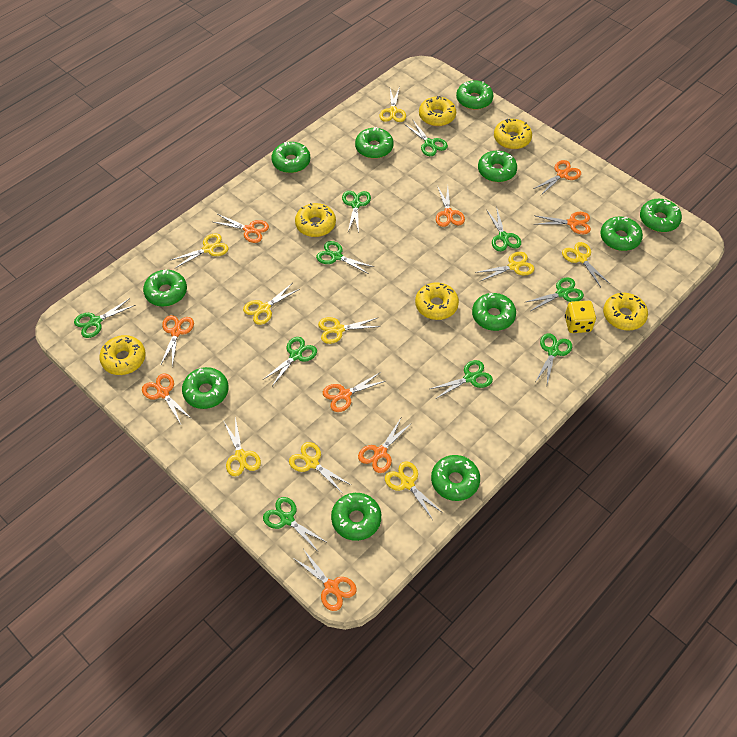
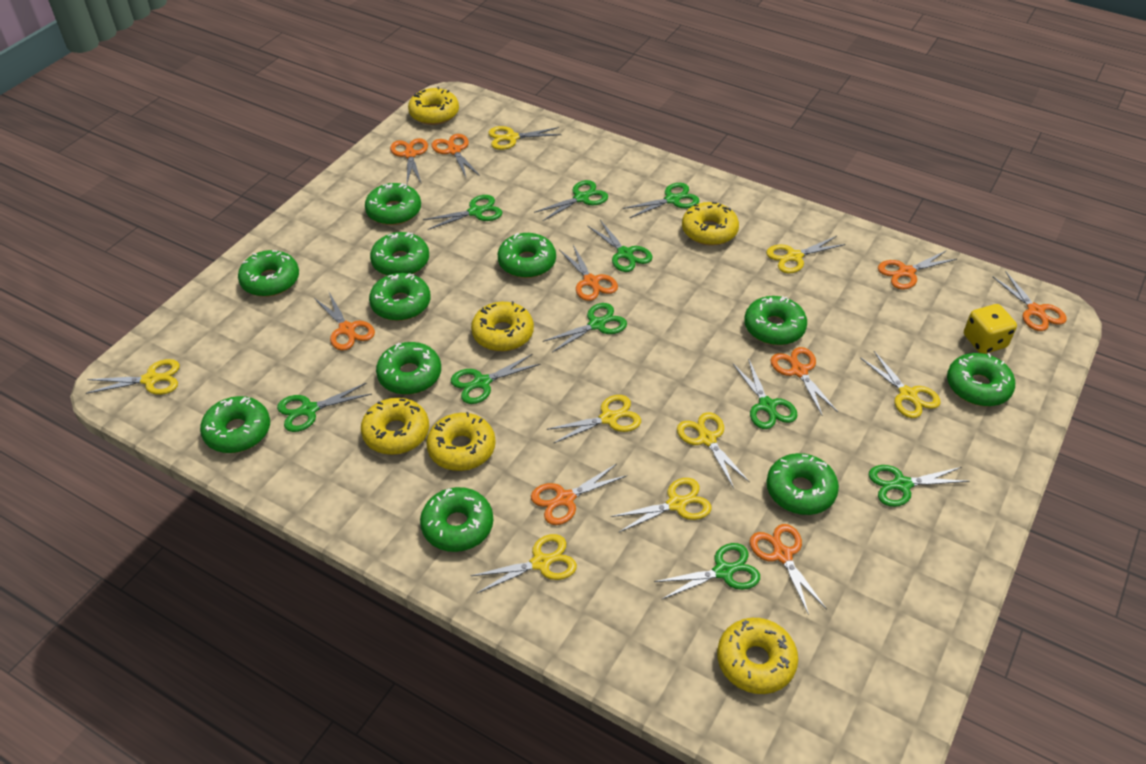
yellow scissors: [171,233,229,268] [223,417,261,476] [243,283,300,325] [289,442,351,494] [318,317,381,344] [379,87,406,122] [385,461,443,520] [475,252,535,281] [562,242,610,287] = 9 -> [86,359,180,395] [471,534,577,593] [488,126,562,150] [547,395,641,444] [611,478,712,533] [677,412,750,488] [766,236,846,273] [861,351,941,418] = 8

